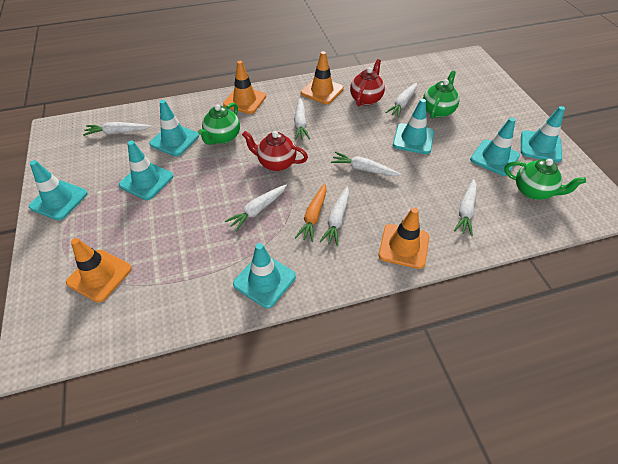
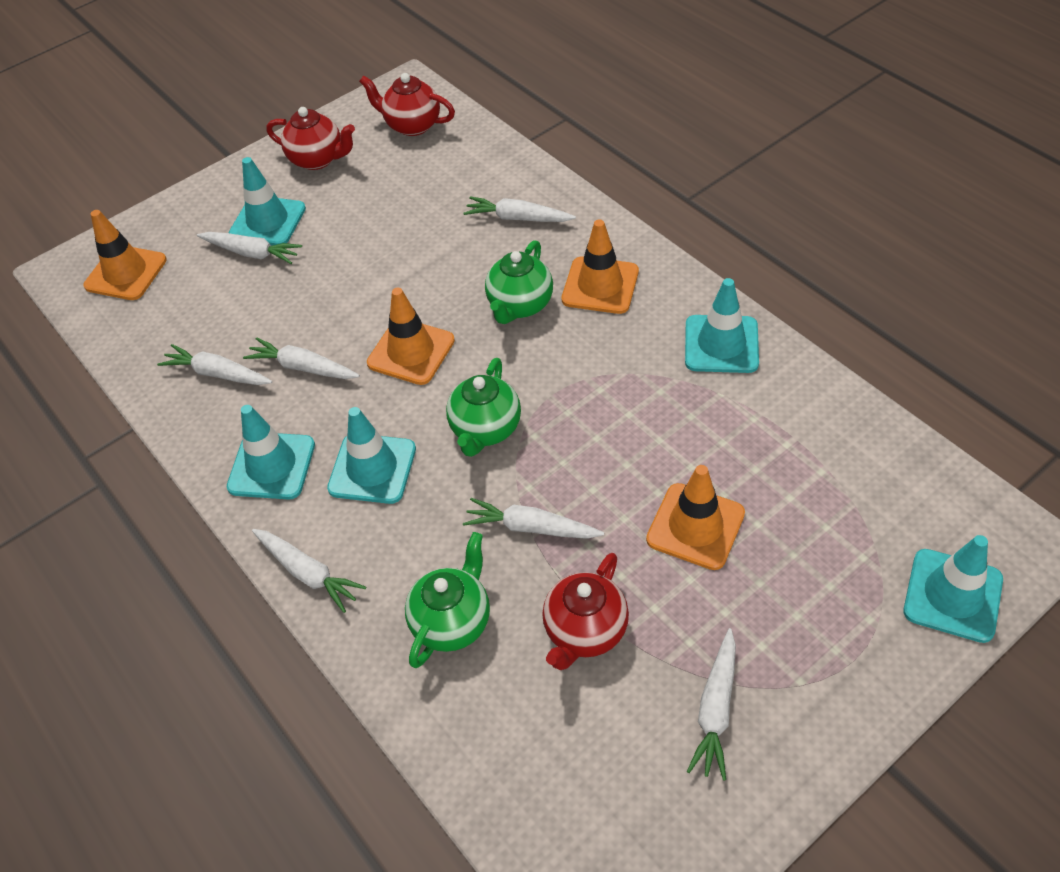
orange carrot: [295,183,327,242] = 1 -> none = 0
red teapot: [242,131,308,171] [350,59,385,106] = 2 -> [267,107,355,170] [359,73,455,136] [543,553,629,670] = 3
turquoise traffic cone: [29,160,88,221] [119,141,173,200] [149,100,199,157] [233,243,296,308] [393,99,434,154] [470,117,520,176] [521,106,565,162] = 7 -> [227,405,315,500] [229,157,306,246] [327,407,416,504] [685,278,759,373] [903,535,1003,643] = 5

